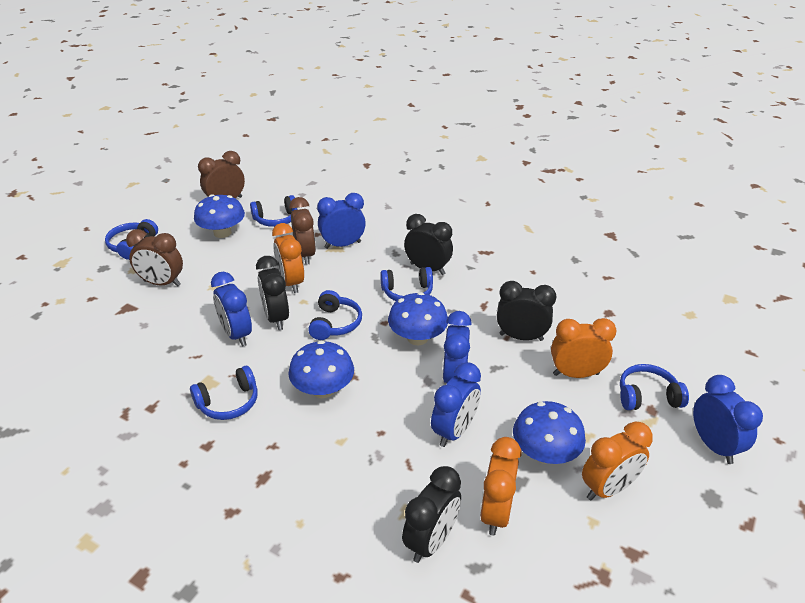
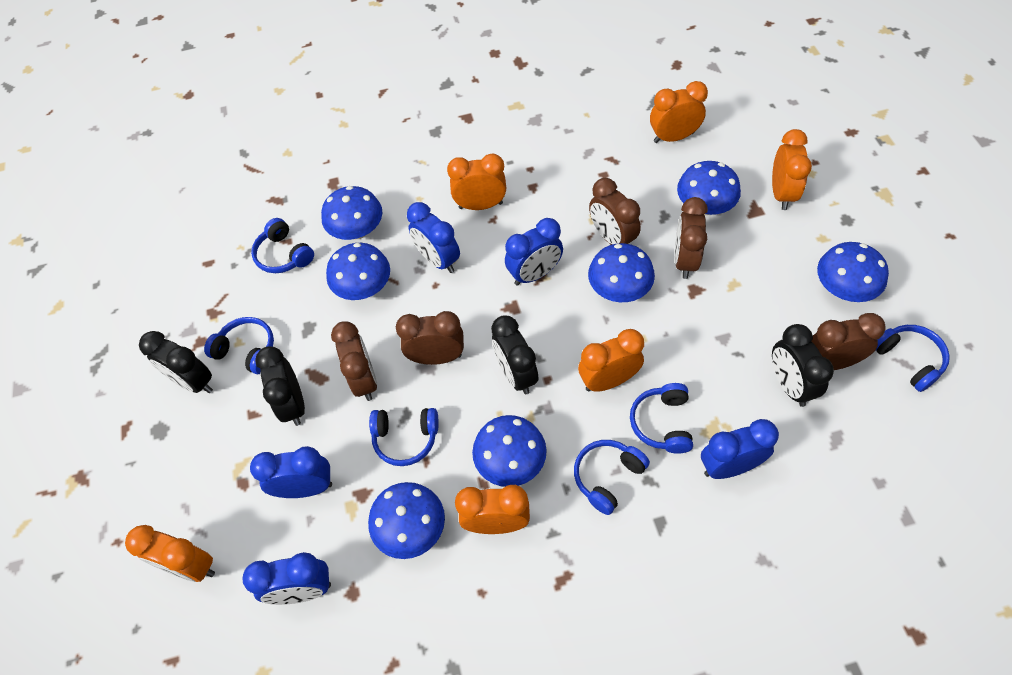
blue mushroom: [194,194,245,238] [288,340,354,398] [388,292,448,345] [513,401,586,464] = 4 -> [321,186,382,240] [326,243,390,300] [368,482,445,559] [472,415,547,487] [588,243,655,302] [677,161,741,215] [817,242,889,302] = 7
brown clock: [126,229,183,287] [198,151,245,198] [289,197,316,265] = 3 -> [331,321,377,401] [396,311,464,365] [589,178,641,245] [675,197,708,279] [812,313,886,370] = 5
orange clock: [272,223,304,293] [480,437,522,536] [551,318,617,378] [582,421,653,500] = 4 -> [125,525,215,582] [447,153,506,210] [455,485,530,534] [578,329,644,392] [650,81,708,143] [772,129,812,210] = 6

